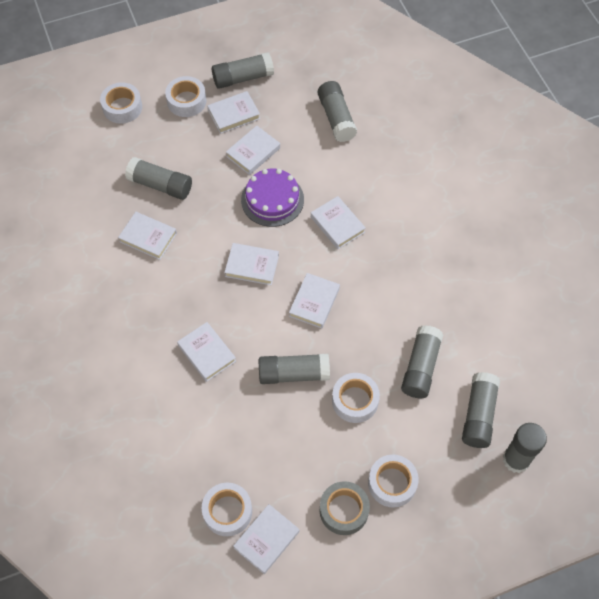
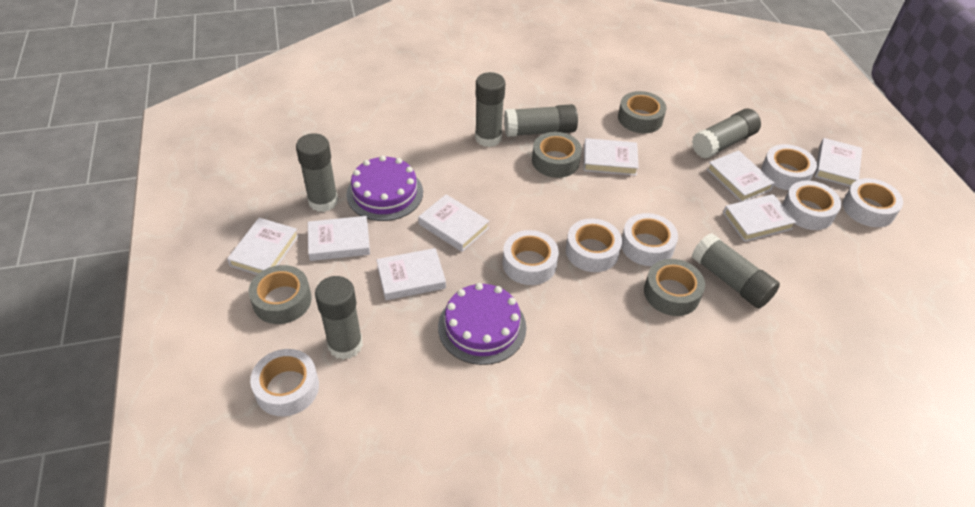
grey glue stick: [125,157,192,200] [212,52,274,89] [259,354,330,384] [318,81,357,142] [401,325,444,398] [462,372,500,448] [503,423,547,473] = 7 -> [296,133,338,212] [315,276,363,360] [475,72,505,147] [504,104,578,137] [692,108,761,159] [692,233,780,308] = 6
grey tape: [320,481,370,535] = 1 -> [249,265,312,324] [532,132,582,178] [618,91,667,133] [644,259,705,316] = 4
purple cake: [241,169,304,227] = 1 -> [347,155,423,221] [438,283,526,365] = 2
white tape: [100,82,142,124] [165,76,206,117] [202,483,252,536] [332,373,380,423] [368,454,419,508] = 5 -> [250,349,319,416] [503,230,559,285] [566,218,622,272] [621,213,678,266] [761,144,817,190] [783,181,841,230] [843,178,903,227] = 7

